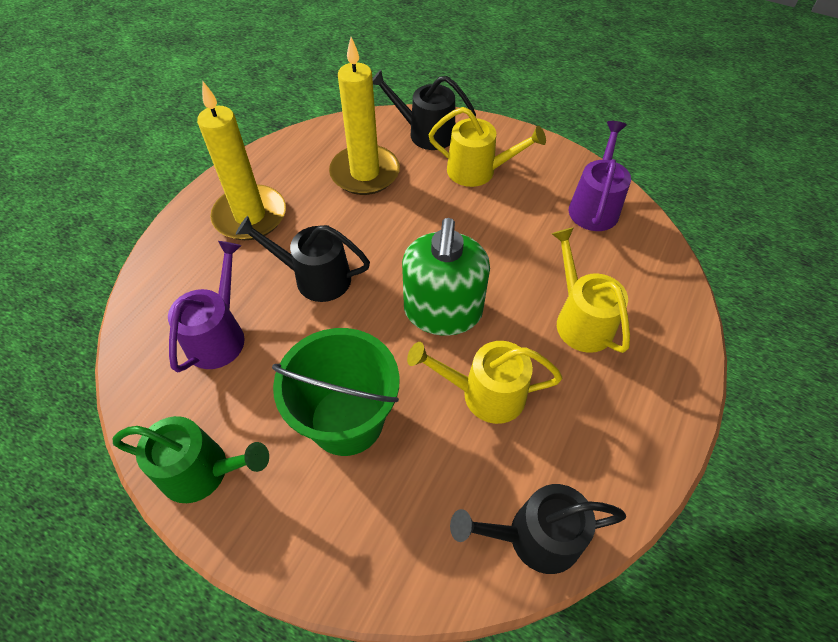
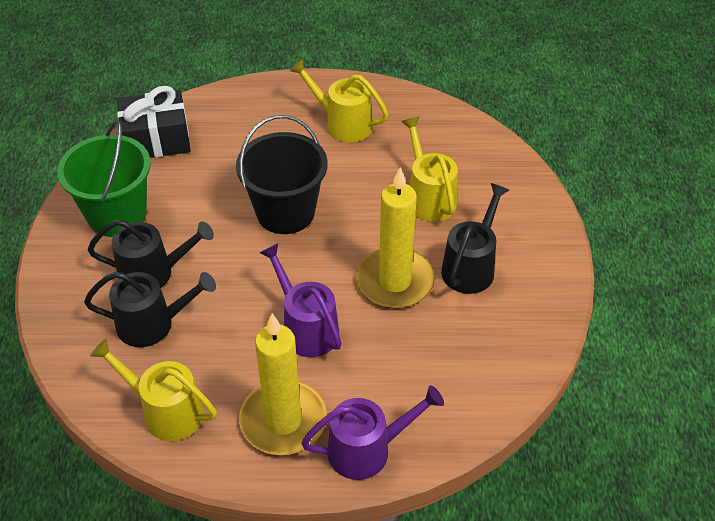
black bucket: none = 0 -> [236,115,328,234] = 1
black gift: none = 0 -> [117,86,191,158] = 1
green soap dispenser: [402,218,490,336] = 1 -> none = 0
green watering can: [113,416,269,503] = 1 -> none = 0

